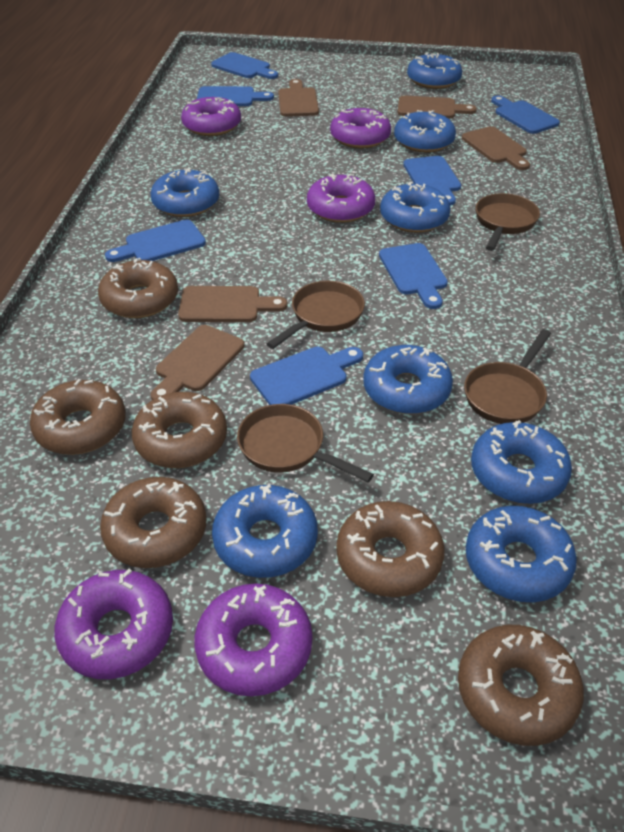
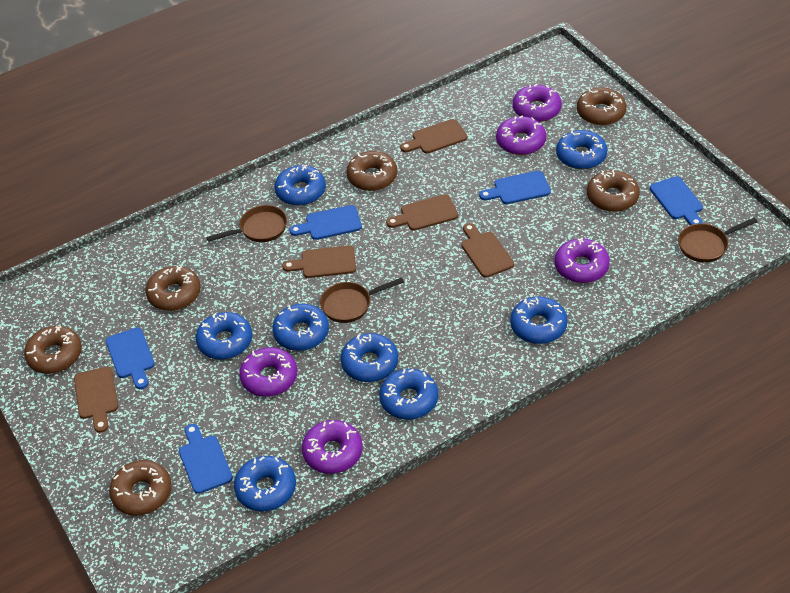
blue cutting board: [105,220,206,262] [197,86,274,106] [211,52,278,79] [250,347,363,405] [379,243,448,309] [403,156,461,206] [491,95,560,134] = 7 -> [106,327,155,389] [179,424,233,494] [289,205,362,240] [479,171,551,204] [650,176,703,225] = 5
brown pan: [237,404,374,482] [267,281,365,349] [464,329,551,424] [476,193,540,251] = 4 -> [206,205,287,242] [320,277,404,323] [678,217,758,263] = 3

